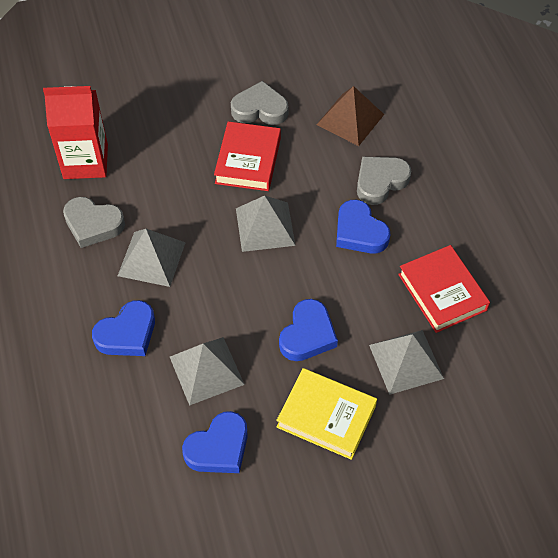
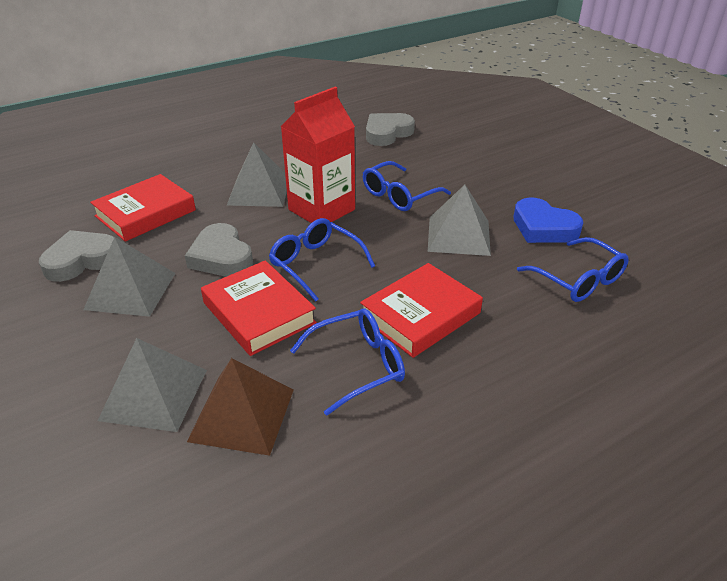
blue glasses: none = 0 -> [269,218,375,302] [290,308,405,416] [363,161,451,211] [517,237,629,302] = 4
blue heart: [92,300,155,356] [182,411,248,473] [279,299,338,361] [336,200,390,254] = 4 -> [513,197,583,243] = 1
red book: [214,122,281,191] [398,245,490,333] = 2 -> [90,174,196,242] [201,260,317,356] [360,263,483,358] = 3
yellow book: [276,368,377,460] = 1 -> none = 0

